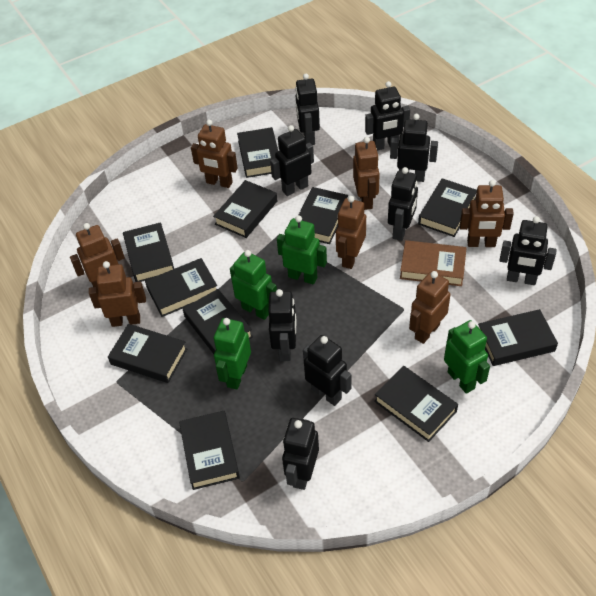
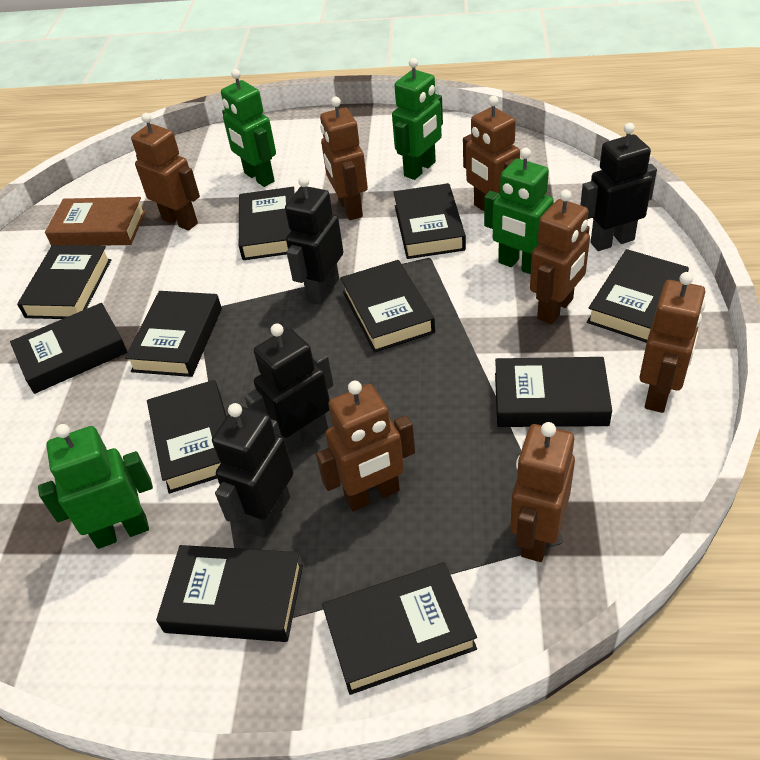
black robot: [268,289,297,361] [270,125,314,196] [282,418,319,490] [295,74,320,145] [303,335,351,406] [365,81,410,151] [388,167,418,241] [390,114,438,182] [499,216,557,285] = 9 -> [212,403,293,538] [245,323,334,456] [285,176,343,305] [580,123,657,251] = 4

